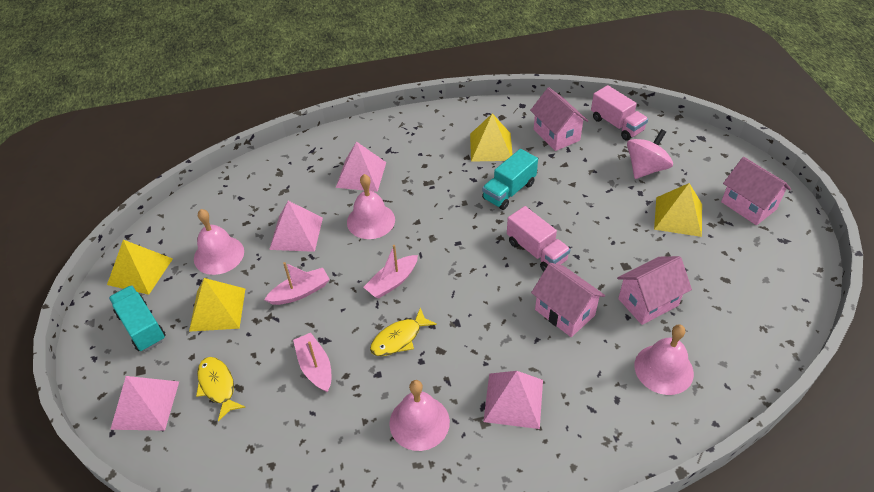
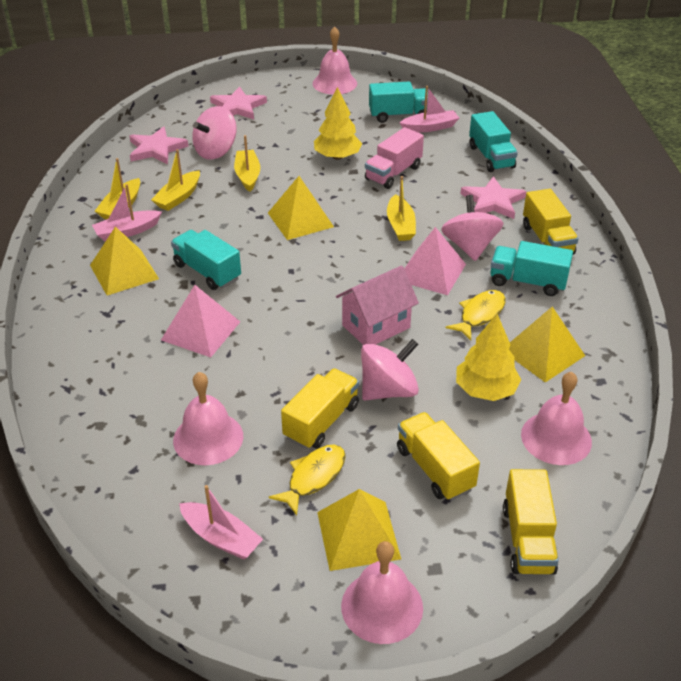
pink house: [530,87,588,151] [531,263,605,337] [617,256,692,325] [721,157,791,225] = 4 -> [336,266,419,345] = 1
pink pyramid: [110,376,179,431] [269,201,323,252] [336,141,386,192] [483,371,543,429] = 4 -> [161,285,240,357] [404,227,466,295] = 2
pink spinning top: [627,129,673,179] = 1 -> [192,106,236,160] [361,339,419,401] [441,195,504,261] = 3
pink star: none = 0 -> [129,126,189,165] [210,86,267,119] [460,176,526,219] = 3
pink truck: [507,206,570,271] [591,85,648,141] = 2 -> [365,127,424,189] = 1
turquoise truck: [109,285,166,351] [482,149,538,210] = 2 -> [171,230,241,290] [369,82,428,123] [469,111,518,172] [491,241,573,296] = 4
yellow boat: none = 0 -> [95,158,140,219] [151,149,200,211] [234,135,260,192] [387,176,416,241] = 4
yellow tree: none = 0 -> [314,87,362,160] [456,314,521,401] = 2
yellow truck: none = 0 -> [281,368,359,449] [397,412,480,501] [503,469,559,575] [523,189,578,255] = 4

